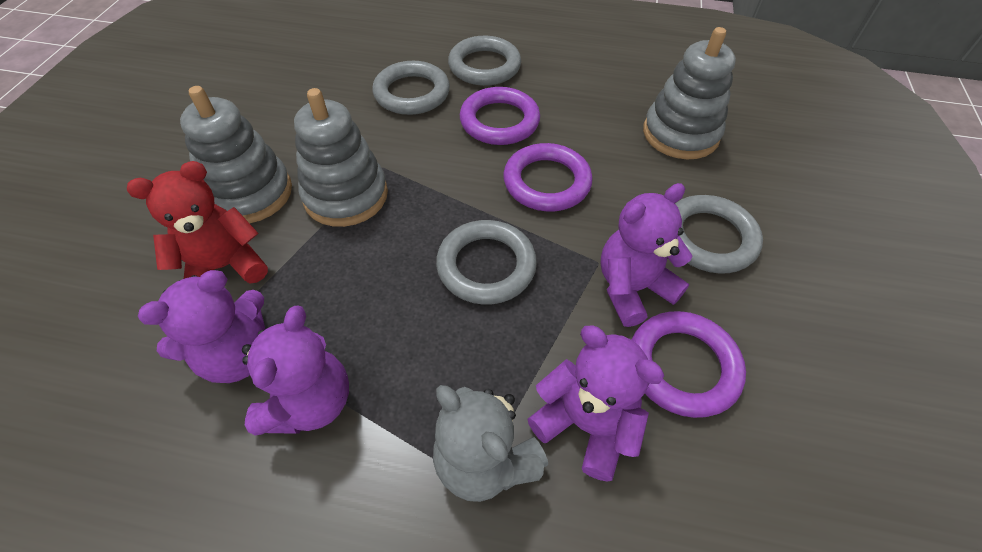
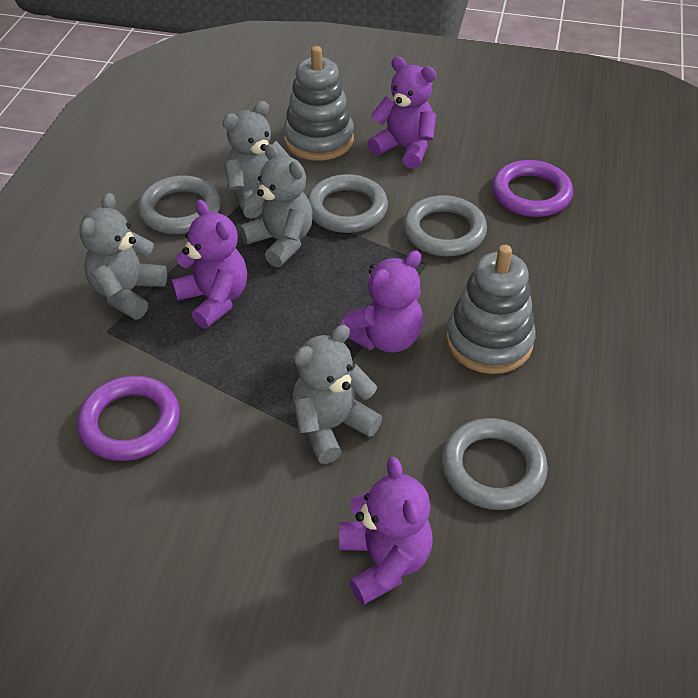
grey stacking toy: [180,86,292,223] [294,88,388,227] [643,27,736,159] = 3 -> [284,46,354,161] [446,245,536,374] = 2
grey teddy bear: [433,385,548,502] = 1 -> [79,193,167,320] [222,101,289,218] [240,144,313,268] [292,325,382,464] = 4
purple ring: [460,87,540,145] [503,143,593,211] [631,311,746,418] = 3 -> [77,376,180,461] [492,160,573,217] = 2
red teddy bear: [127,161,268,284] = 1 -> none = 0

